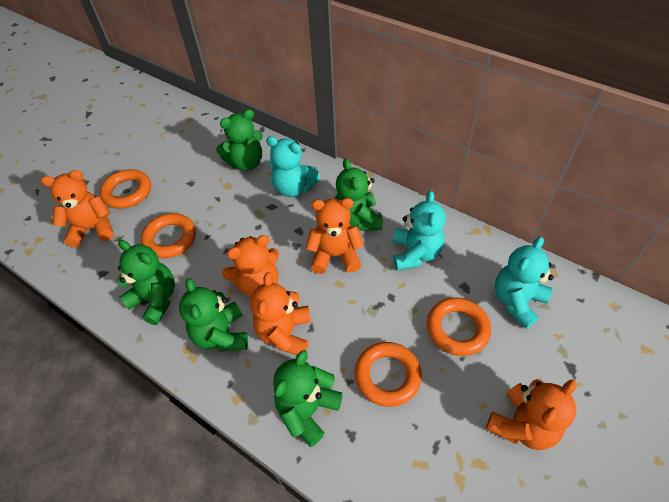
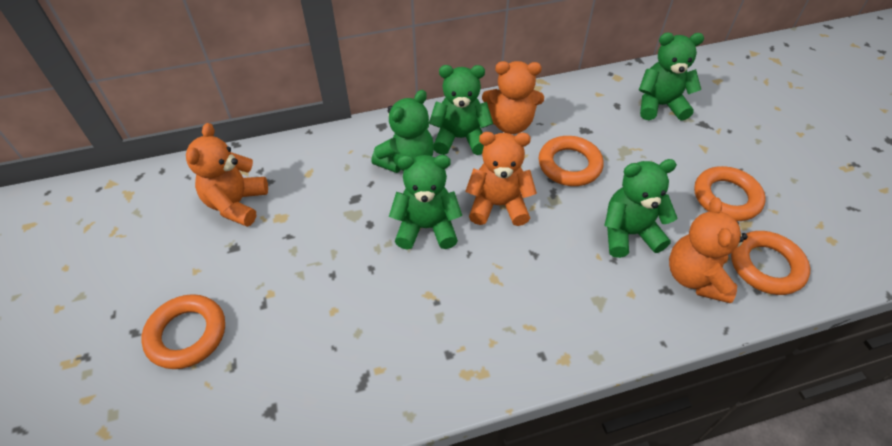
orange teddy bear: [41,170,114,247] [222,235,279,297] [250,272,311,355] [305,198,364,274] [486,379,577,450] = 5 -> [186,123,268,227] [465,132,537,226] [482,61,544,134] [669,197,748,303] = 4
turquoise teddy bear: [266,136,320,197] [393,190,446,271] [495,237,554,329] = 3 -> none = 0

